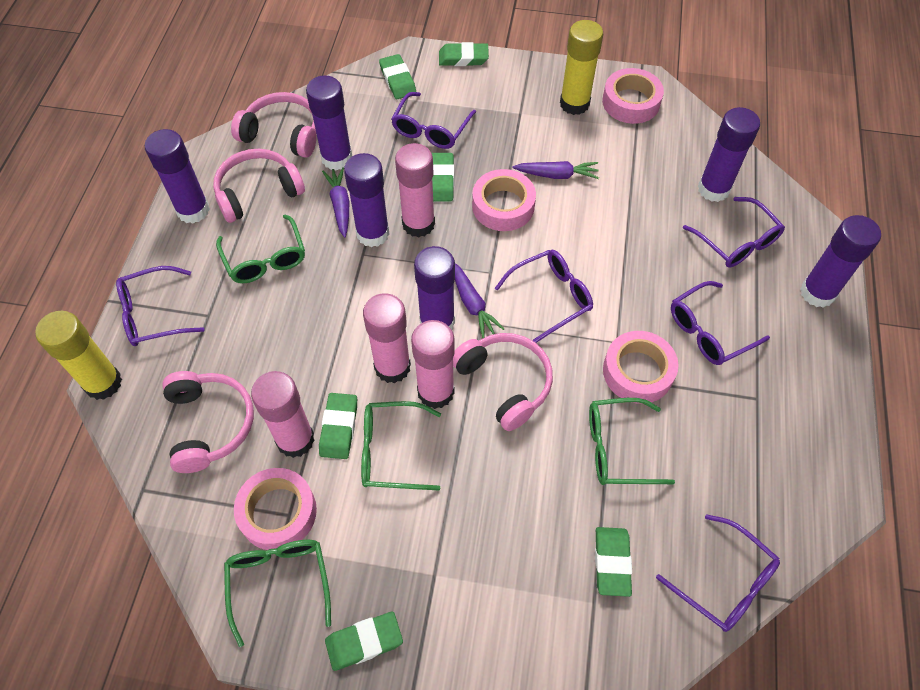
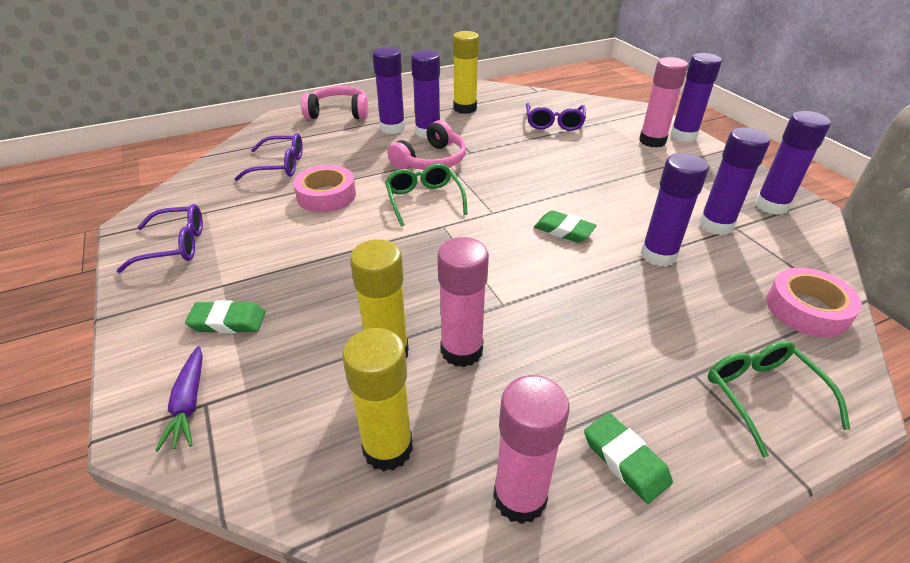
green eraser: [319,393,357,459] [325,611,403,671] [379,54,416,99] [432,153,454,202] [439,42,489,66] [595,527,632,597] = 6 -> [185,301,265,333] [534,210,597,243] [584,413,673,504] = 3
green glasses: [216,214,305,283] [224,540,331,647] [361,401,441,490] [589,398,675,485] = 4 -> [385,164,468,226] [708,341,850,457] = 2
pink glue stick: [251,371,315,458] [363,293,411,383] [395,143,435,238] [411,320,455,409] = 4 -> [437,237,489,367] [493,375,569,524] [639,57,688,148] = 3
pink headphones: [162,371,254,473] [213,149,305,223] [231,92,316,158] [453,333,553,431] = 4 -> [301,86,368,119] [388,120,466,170] = 2
pink tape: [234,468,317,550] [472,169,536,231] [602,68,664,124] [603,331,679,404] = 4 -> [293,165,356,212] [766,268,862,337] = 2
purple carrot: [322,167,349,238] [455,263,504,338] [513,161,599,179] = 3 -> [155,346,203,452] = 1
purple glasses: [116,266,205,346] [391,92,476,149] [495,250,593,343] [656,514,780,632] [671,281,770,365] [683,197,785,267] = 6 -> [116,204,203,273] [234,133,303,181] [526,103,586,131] = 3
yellow glue stick: [35,311,122,400] [560,20,603,115] = 2 -> [342,328,413,471] [350,239,409,358] [453,31,479,114] = 3

